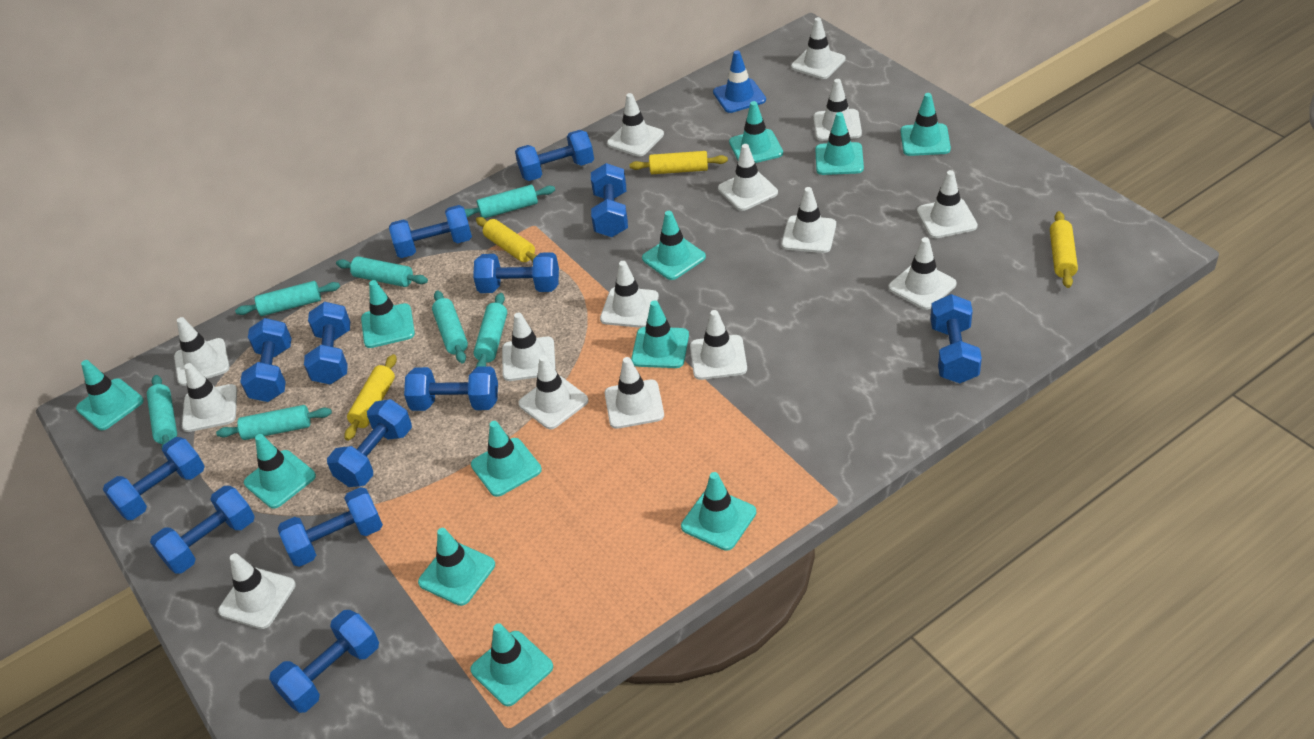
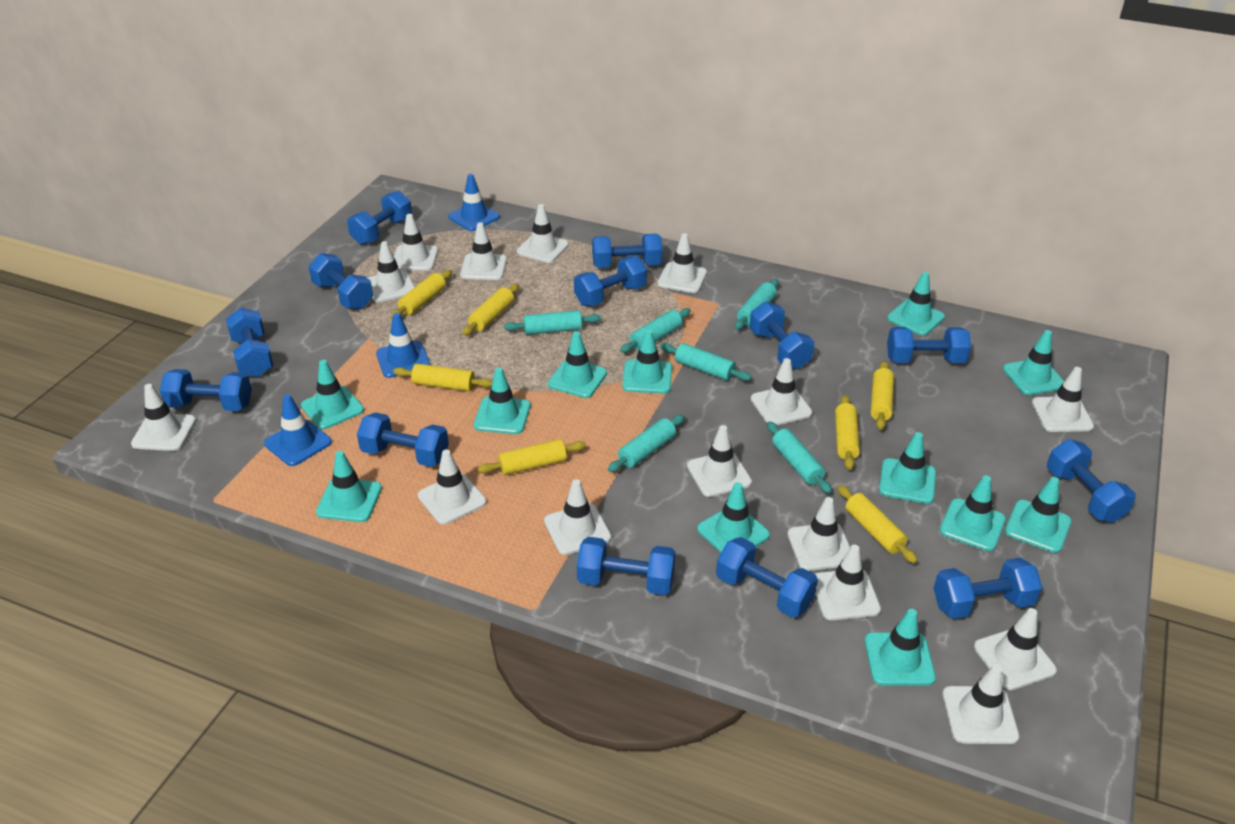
blue traffic cone: [713,50,766,113] = 1 -> [264,394,332,466] [376,313,430,378] [448,174,500,231] = 3
turquoise rolling pin: [147,375,177,449] [216,405,332,440] [235,281,340,316] [336,256,428,287] [432,290,468,363] [464,185,555,218] [473,293,507,367] = 7 -> [504,310,601,335] [608,414,685,472] [620,308,691,353] [660,343,752,381] [735,279,779,330] [767,422,832,494] = 6
yellow rolling pin: [345,354,397,441] [476,217,537,262] [630,151,728,174] [1050,211,1078,288] = 4 -> [391,270,452,319] [393,364,493,391] [462,284,519,336] [478,439,586,475] [835,395,860,470] [837,485,918,564] [871,361,894,430] = 7

